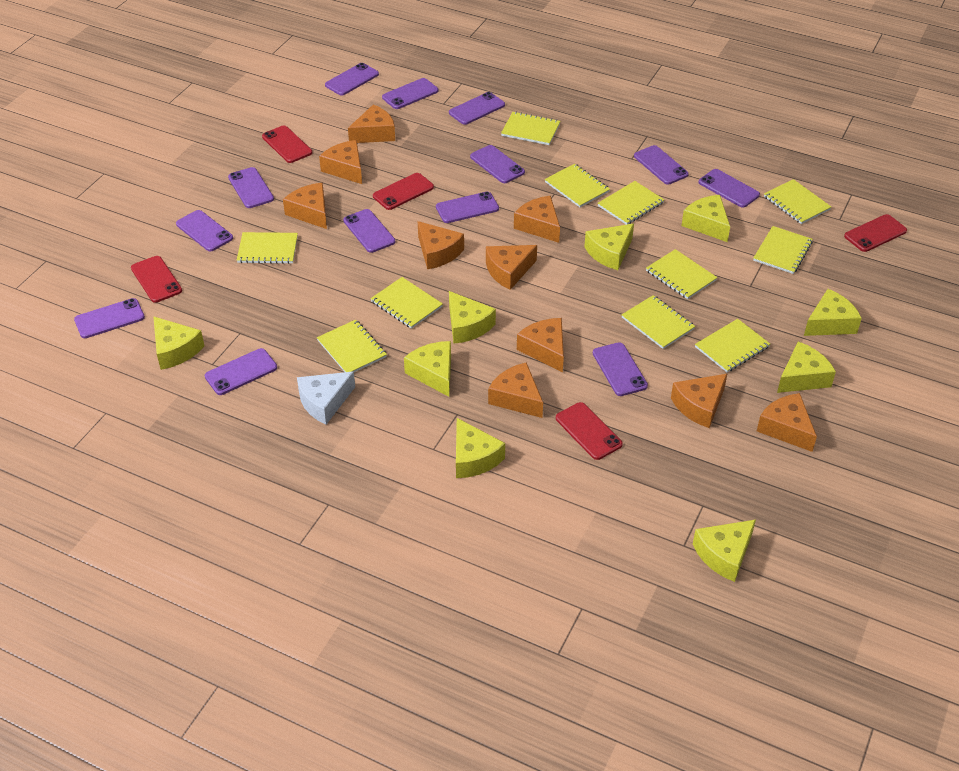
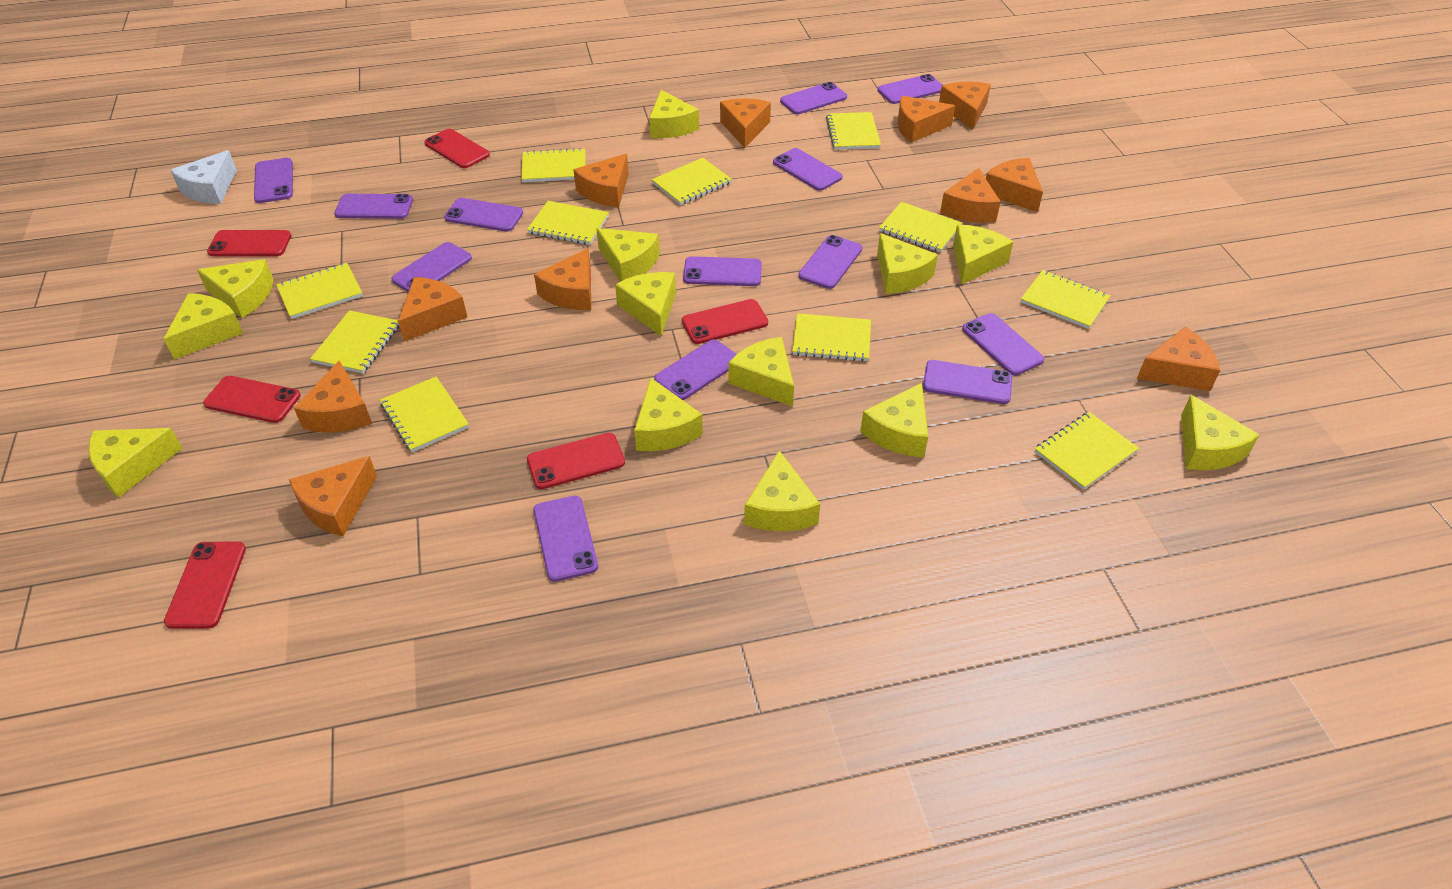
orange cheese: [283,183,327,229] [319,140,362,184] [348,104,395,143] [418,221,464,269] [486,245,537,290] [488,362,543,418] [514,196,560,243] [517,318,564,372] [671,374,727,428] [757,393,817,452] = 10 -> [289,456,377,536] [294,361,372,433] [398,277,467,342] [534,248,591,310] [573,154,629,207] [720,99,771,148] [898,96,955,142] [939,82,991,130] [940,168,1001,223] [986,158,1043,212] [1137,327,1220,391] = 11
red phone: [131,256,182,303] [262,125,312,163] [373,173,434,210] [556,402,623,460] [844,214,907,252] = 5 -> [164,542,246,629] [203,376,301,423] [207,230,291,256] [424,129,490,168] [527,433,625,489] [682,299,768,344] = 6
yellow cheese: [153,316,204,370] [404,341,451,397] [449,291,496,344] [456,418,505,478] [584,223,634,270] [681,195,730,242] [693,520,756,582] [777,341,836,393] [804,289,862,336] = 9 -> [88,428,183,498] [164,293,243,360] [197,259,274,318] [596,228,660,282] [615,272,676,336] [634,377,703,451] [649,90,699,138] [728,337,794,407] [744,450,820,531] [860,383,928,457] [877,233,938,294] [953,225,1013,285] [1181,395,1259,470] = 13

